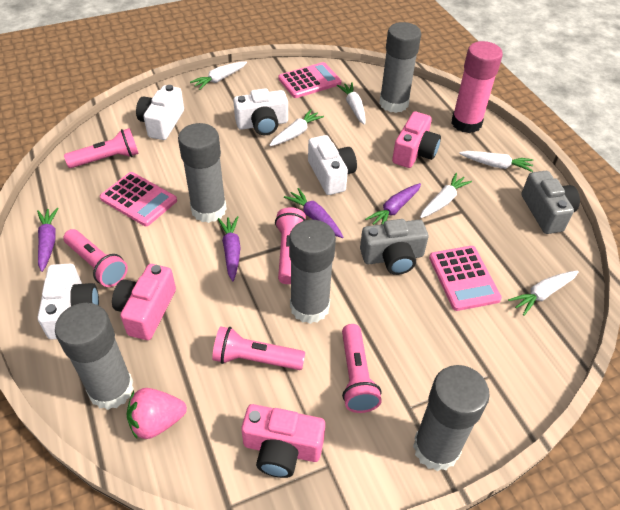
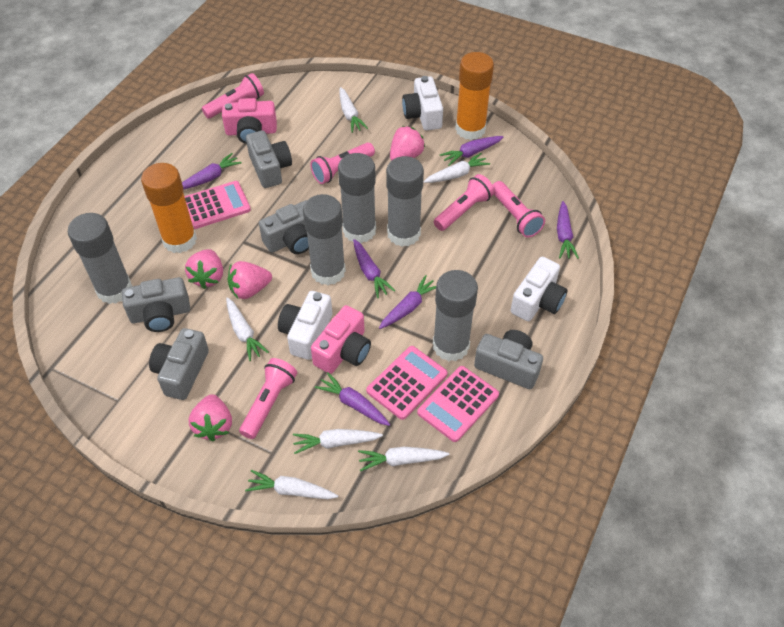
grey camera: [360,219,428,275] [521,171,580,234] = 2 -> [122,277,190,332] [149,328,209,400] [246,130,292,188] [259,200,309,254] [474,330,543,389] = 5
orange glue stick: none = 0 -> [141,163,197,253] [455,52,494,140] = 2
pink camera: [112,264,176,340] [241,404,325,478] [392,112,441,168] = 3 -> [222,98,277,144] [311,305,371,374] = 2
pink glue stick: [451,41,503,133] = 1 -> none = 0
pink strawberry: [126,388,187,439] = 1 -> [185,249,223,289] [189,394,232,441] [228,261,272,299] [390,126,425,161] = 4
purple carrot: [37,208,59,272] [218,216,241,282] [284,188,344,238] [365,183,421,225] = 4 -> [182,153,242,190] [315,372,390,426] [353,239,395,298] [379,275,436,329] [440,136,503,166] [557,201,579,259] = 6
white camera: [38,264,99,339] [136,85,184,140] [233,88,288,135] [308,135,357,195] = 4 -> [278,291,332,360] [402,76,443,131] [511,257,567,321] = 3

